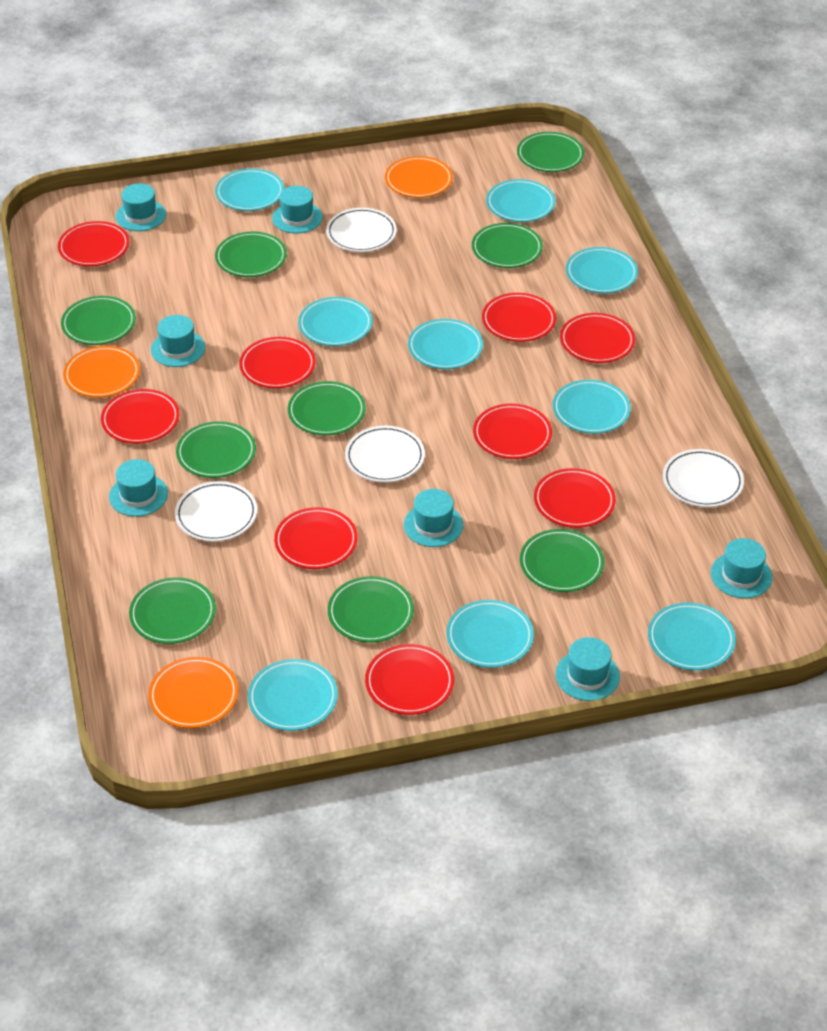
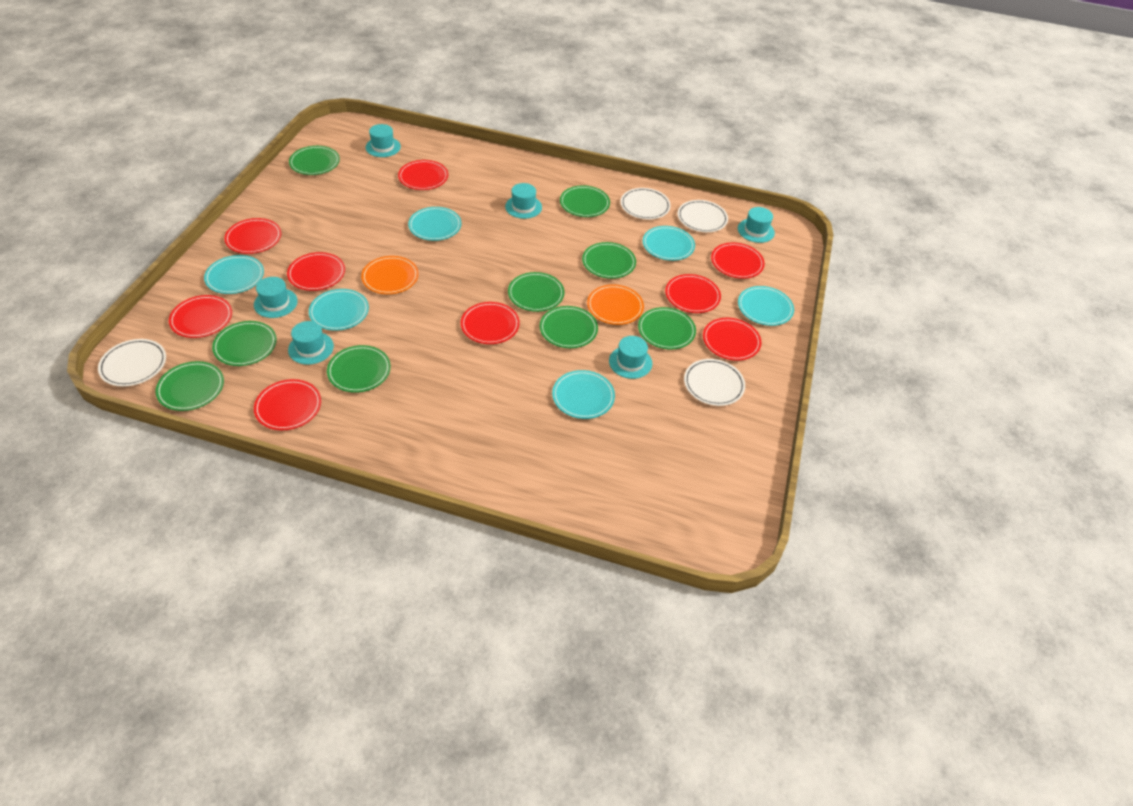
orange plate: [63,346,140,398] [148,657,238,728] [385,156,453,198] = 3 -> [361,256,419,294] [587,284,644,325] = 2
turquoise hat: [109,459,168,517] [116,184,166,231] [151,315,205,367] [272,186,323,234] [404,489,463,547] [555,637,620,701] [711,538,772,598] = 7 -> [254,277,298,318] [288,321,334,365] [366,124,401,157] [505,183,542,219] [609,336,652,379] [738,207,775,243] = 6
turquoise plate: [215,169,284,211] [248,659,338,731] [298,297,373,346] [408,319,483,369] [447,600,534,668] [486,179,556,222] [553,380,631,434] [566,247,638,294] [648,602,736,671] = 9 -> [204,255,264,294] [309,289,369,331] [408,207,462,241] [552,370,615,419] [643,226,695,261] [738,286,794,326] = 6

